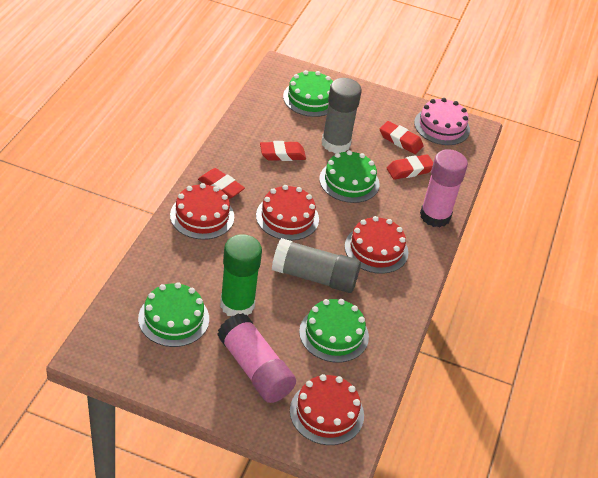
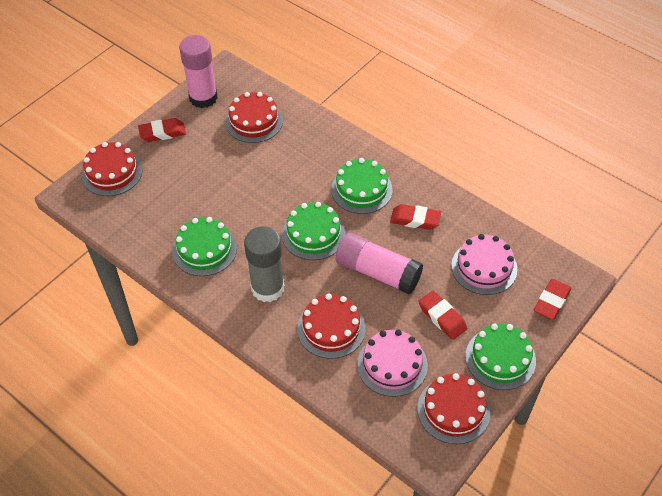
green glue stick: [220,234,262,316] = 1 -> none = 0
grey glue stick: [272,238,361,293] [322,78,362,153] = 2 -> [244,226,284,302] = 1
pink cake: [414,98,470,145] = 1 -> [357,329,428,397] [451,234,518,295] = 2

